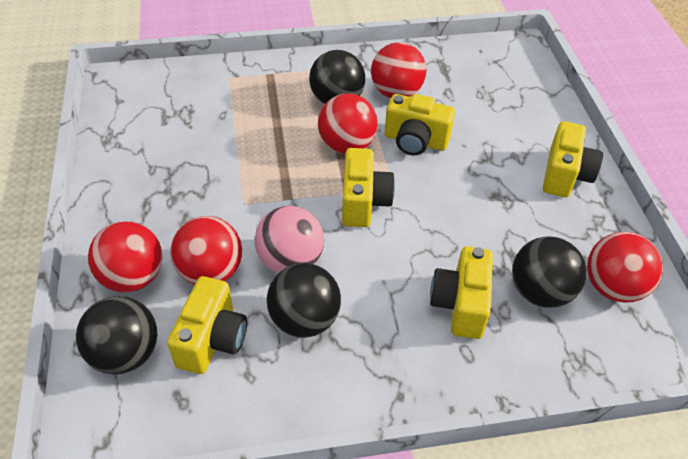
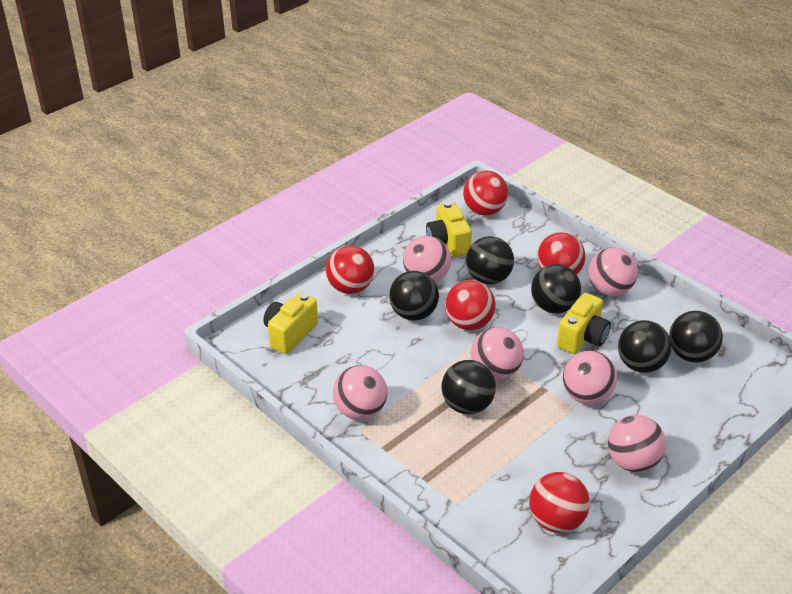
black ball: [76,296,157,375] [267,263,341,338] [309,50,365,104] [512,236,586,308] = 4 -> [389,271,439,321] [441,360,496,414] [466,236,514,285] [531,264,581,314] [618,320,672,373] [669,310,723,362] = 6
pink ball: [255,206,324,273] = 1 -> [333,365,387,420] [403,236,451,282] [471,327,524,380] [563,351,617,404] [588,247,638,296] [608,415,666,472] = 6
yellow camera: [167,276,247,374] [342,148,395,227] [385,94,455,155] [430,246,493,339] [543,121,603,197] = 5 -> [263,293,318,354] [426,201,472,257] [557,293,611,354] = 3

